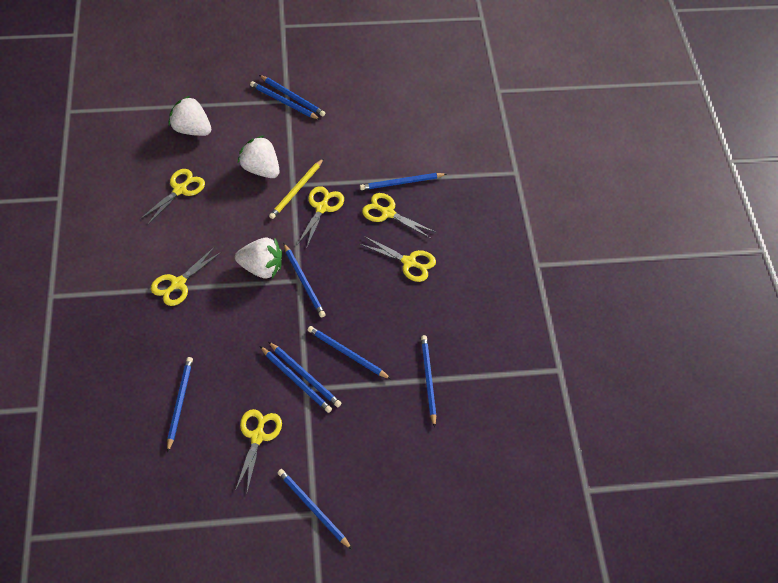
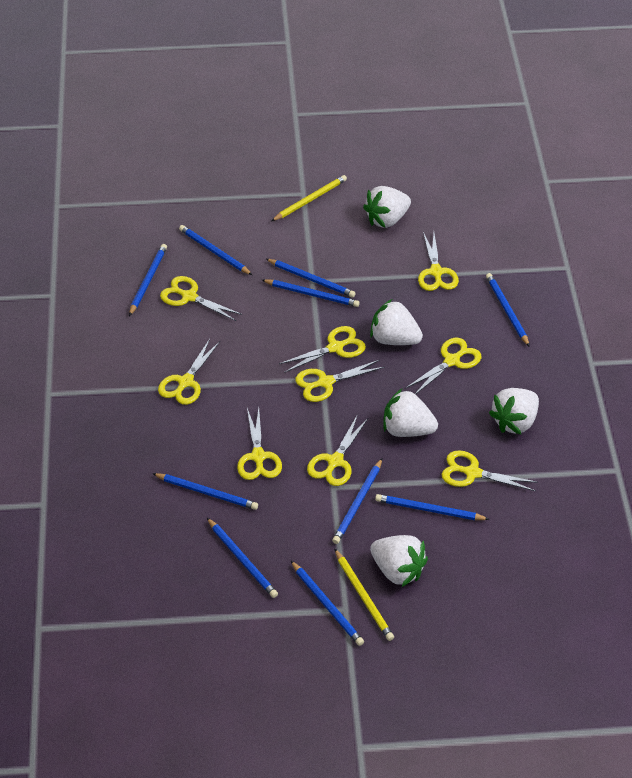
white strawberry: [168,96,211,136] [235,238,282,279] [238,135,280,178] = 3 -> [363,186,411,228] [370,299,423,345] [370,535,428,587] [383,389,438,437] [489,388,539,435] = 5
yellow pencil: [269,158,324,219] = 1 -> [271,175,347,221] [334,548,394,641] = 2
yellow scissors: [140,169,205,225] [151,248,221,306] [235,409,282,492] [297,186,344,249] [360,236,436,282] [362,193,435,238] = 6 -> [158,339,220,405] [160,276,242,321] [237,408,282,480] [279,326,366,373] [295,360,385,402] [307,414,369,486] [405,338,481,394] [418,232,459,291] [441,450,538,491] = 9

